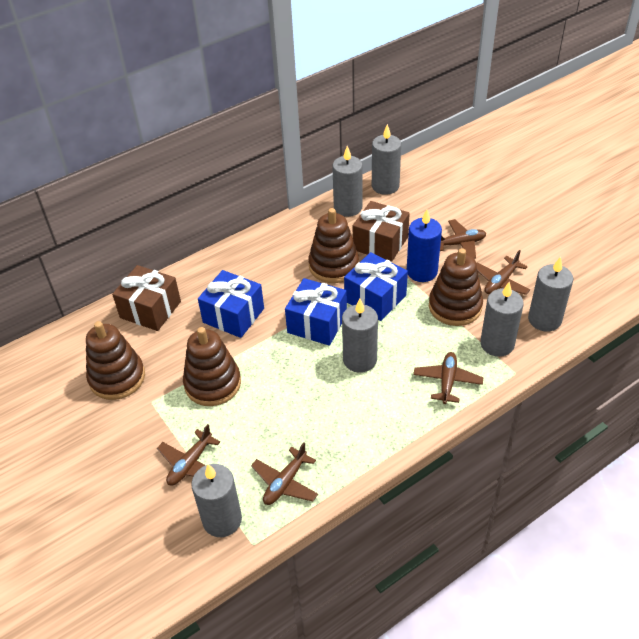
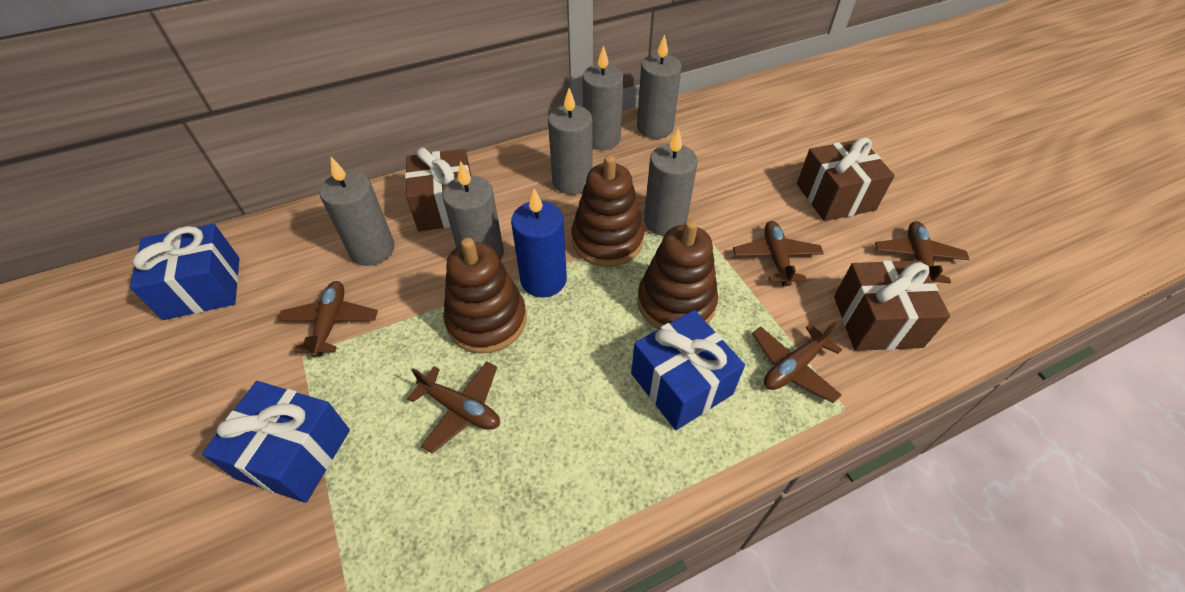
brown gift: [112,265,181,331] [353,201,410,262] = 2 -> [405,148,471,231] [797,138,895,221] [834,260,950,351] = 3
brown stacking toy: [86,321,145,400] [183,327,241,406] [308,208,359,283] [429,248,483,326] = 4 -> [443,238,526,354] [571,155,644,267] [638,219,718,329] = 3

